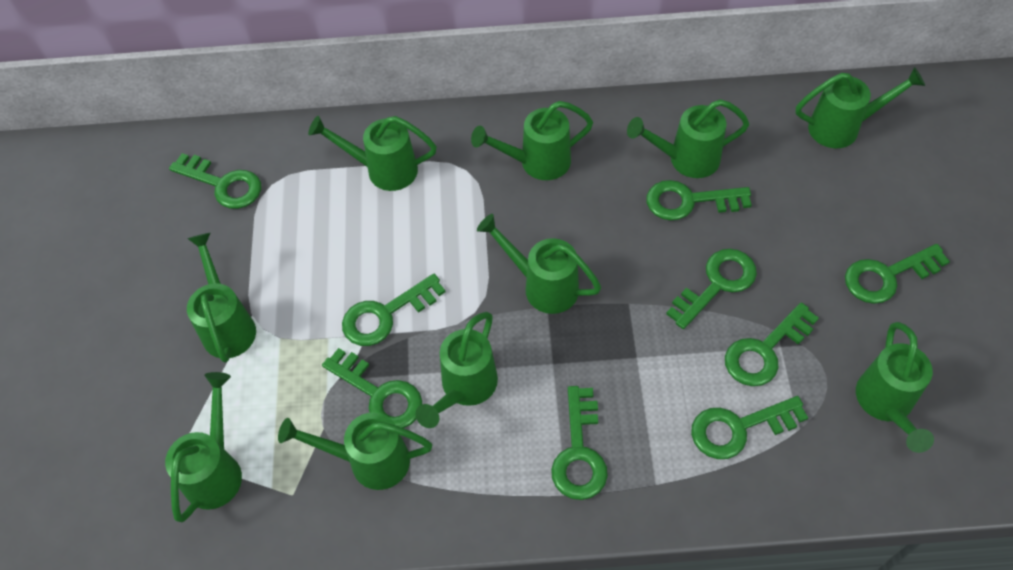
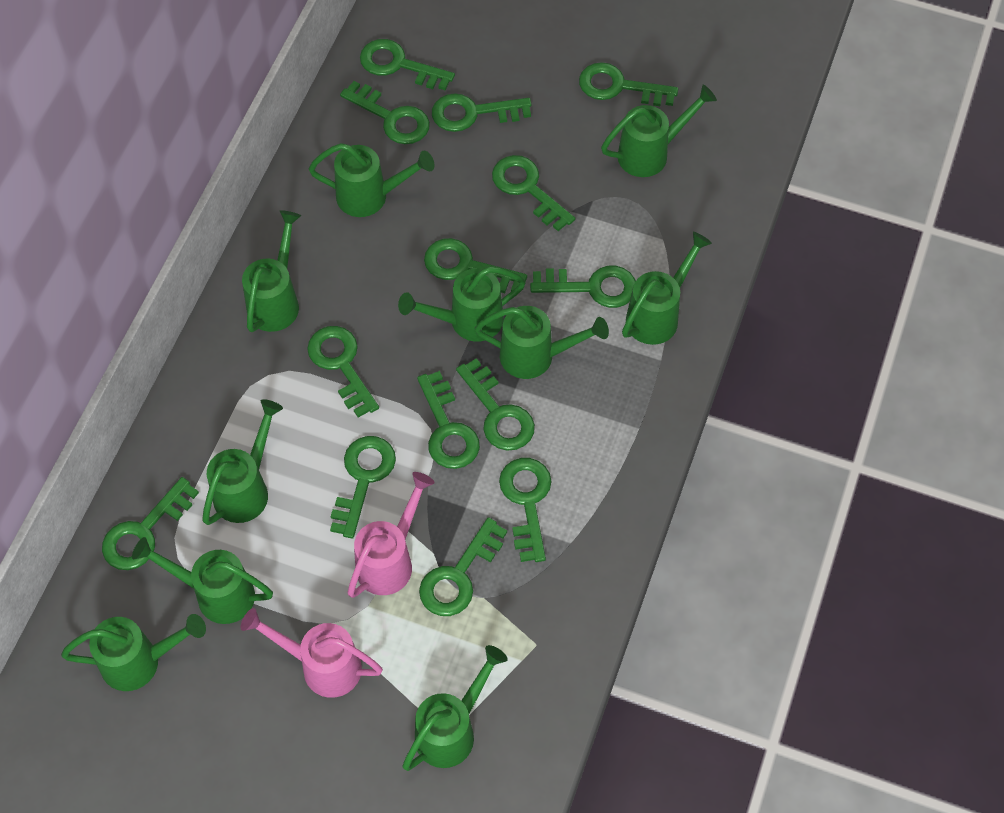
green key: [169,153,261,209] [322,348,422,428] [342,274,445,346] [551,386,608,500] [646,180,752,221] [666,249,757,329] [691,396,808,459] [725,302,819,386] [845,244,950,304] = 9 -> [102,477,199,570] [307,326,379,418] [330,436,396,539] [340,81,430,144] [360,39,455,90] [417,371,480,469] [419,517,507,616] [424,238,527,293] [432,93,532,132] [456,358,535,451] [492,155,575,231] [499,458,552,562] [530,266,636,308] [579,62,678,106] = 14
pink watering can: none = 0 -> [241,608,383,698] [347,472,435,598] = 2

